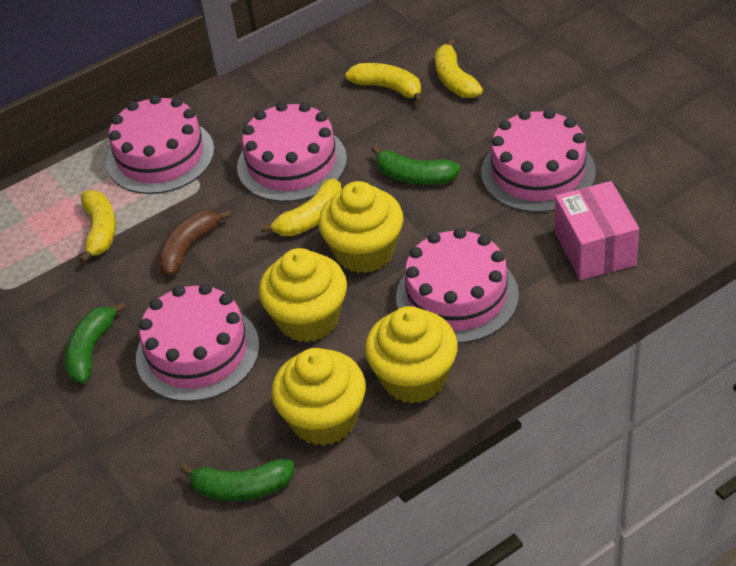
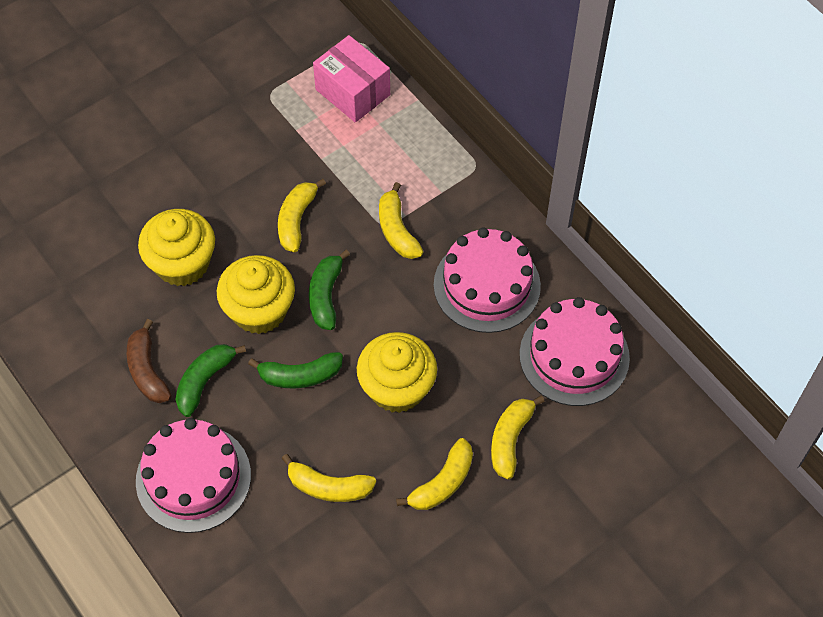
pink cake: [106,95,214,194] [136,283,259,402] [237,102,347,202] [396,228,519,343] [481,109,596,213] = 5 -> [136,418,251,533] [434,227,541,333] [520,297,630,406] = 3
yellow banana: [79,190,116,264] [261,178,342,236] [345,63,424,104] [435,38,483,98] = 4 -> [278,179,326,252] [281,454,376,502] [379,182,423,259] [396,438,473,510] [491,396,545,479] = 5
yellow cupcake: [259,248,347,342] [272,348,366,446] [318,181,403,273] [365,306,458,404] = 4 -> [138,209,215,286] [217,255,295,334] [357,332,437,413] = 3

